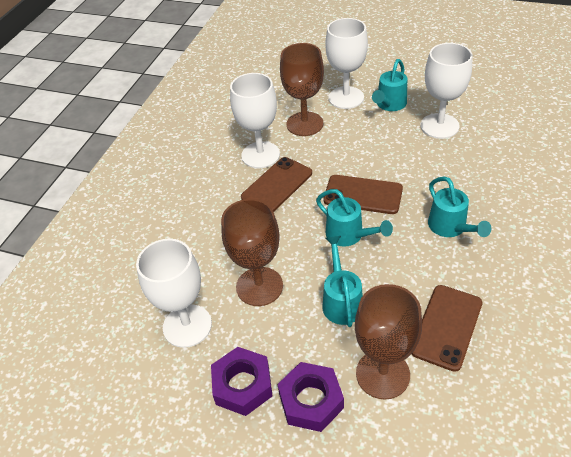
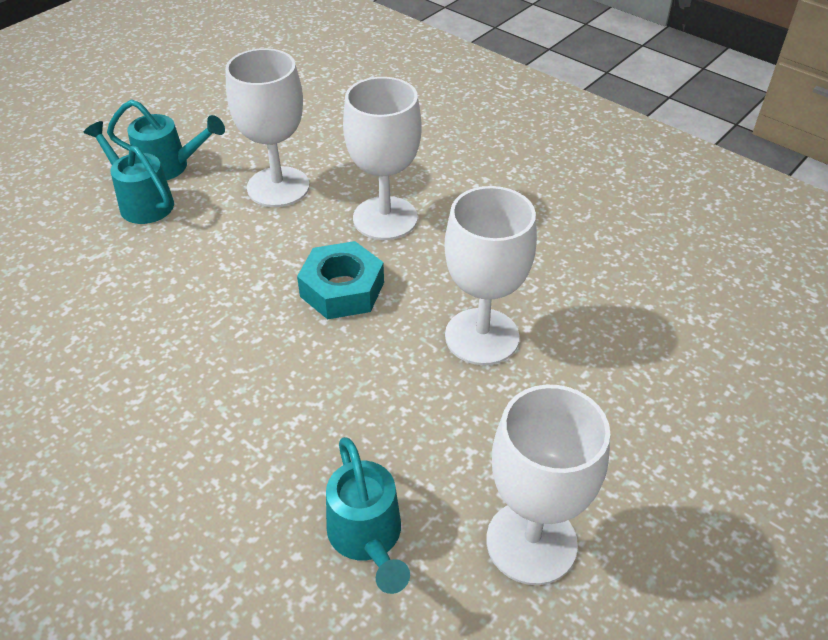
brown goblet: [221,199,283,306] [280,43,324,136] [355,284,422,400] = 3 -> none = 0
brown phone: [241,157,312,212] [323,175,403,214] [412,285,483,372] = 3 -> none = 0
purple nut: [211,347,273,416] [278,362,344,432] = 2 -> none = 0
turquoise nut: none = 0 -> [297,241,384,320] = 1
turquoise watering can: [316,189,393,247] [322,236,363,327] [372,59,407,111] [428,177,491,237] = 4 -> [84,121,174,224] [107,100,225,180] [326,437,410,594] = 3

